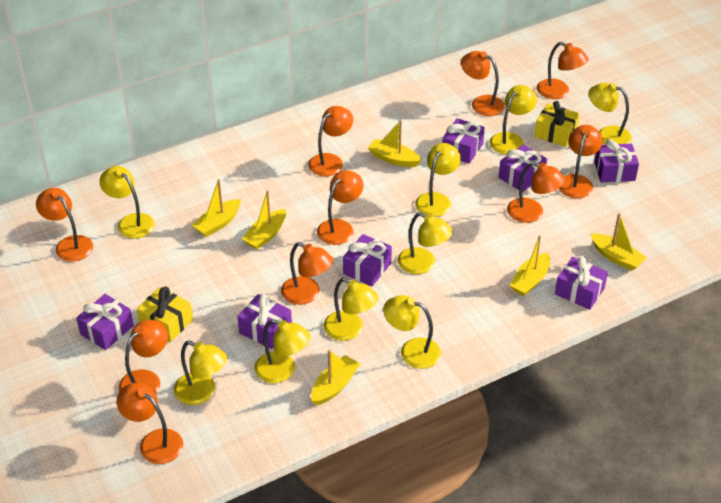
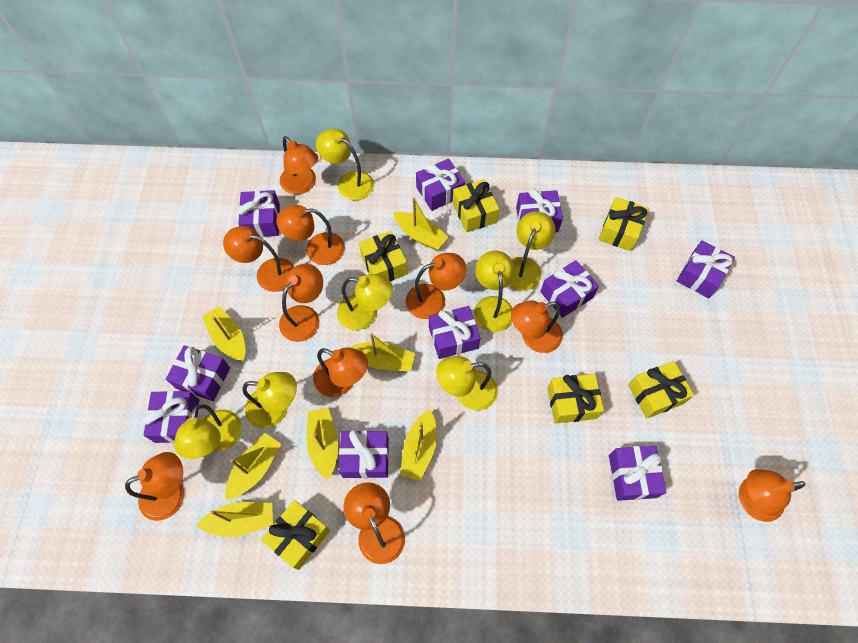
purple gift: [76,294,134,350] [237,293,292,349] [343,234,392,287] [442,118,485,164] [499,145,547,192] [555,256,608,310] [594,140,639,182] = 7 -> [143,391,200,443] [166,345,230,401] [238,190,280,237] [339,430,389,478] [416,159,465,211] [429,306,480,359] [516,188,563,232] [540,260,599,318] [609,446,666,501] [677,240,735,298] = 10
yellow boat: [192,179,241,237] [242,190,286,250] [311,350,360,406] [368,120,422,167] [509,235,550,296] [591,213,647,271] = 6 -> [196,502,273,537] [202,306,246,361] [225,433,281,500] [307,408,339,480] [349,333,415,371] [394,198,448,250] [400,410,437,481] = 7
yellow gift: [137,286,193,342] [534,101,580,147] = 2 -> [261,500,330,570] [359,231,408,281] [452,179,499,232] [547,374,604,424] [599,197,649,251] [628,361,694,419] = 6
yellow lamp: [99,166,155,239] [174,341,227,405] [254,319,311,383] [324,278,379,341] [383,295,441,369] [398,213,453,274] [415,143,461,217] [490,85,537,154] [589,83,632,145] = 9 -> [174,404,242,459] [242,372,297,429] [316,129,374,200] [337,274,393,330] [436,356,498,410] [474,250,515,332] [508,211,555,291] = 7

